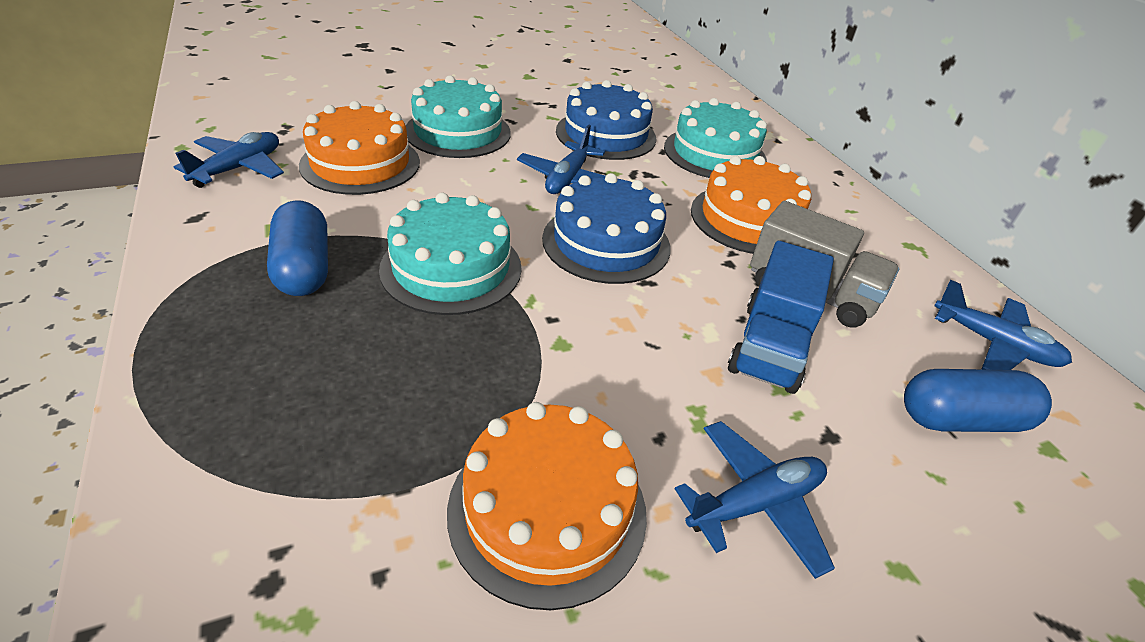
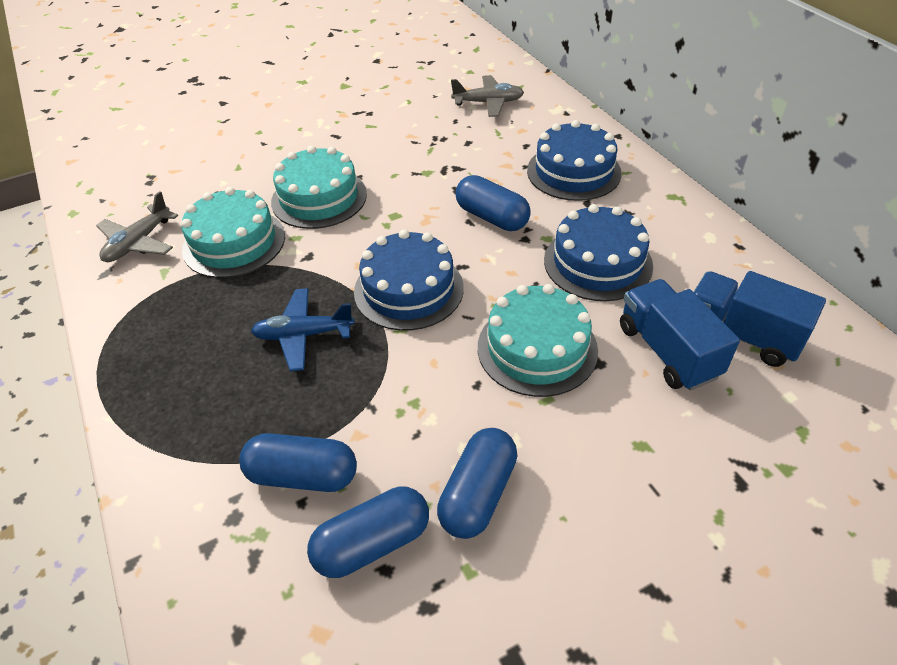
blue cake: [542,173,670,284] [556,80,656,160] = 2 -> [354,230,464,331] [527,120,622,201] [544,204,653,301] = 3
blue capsule: [267,200,328,296] [904,369,1052,432] = 2 -> [239,433,357,492] [307,487,429,578] [437,428,517,539] [455,175,531,231] = 4
blue plane: [174,132,284,188] [517,124,606,194] [675,421,835,579] [934,280,1072,370] = 4 -> [251,288,355,371] = 1
blue truck: [728,241,834,394] = 1 -> [620,279,740,391] [694,271,826,367] = 2
grey plane: none = 0 -> [96,191,178,262] [451,75,524,117] = 2
grey truck: [750,201,899,328] = 1 -> none = 0
orange cake: [299,101,420,195] [447,402,647,610] [691,156,811,254] = 3 -> none = 0

